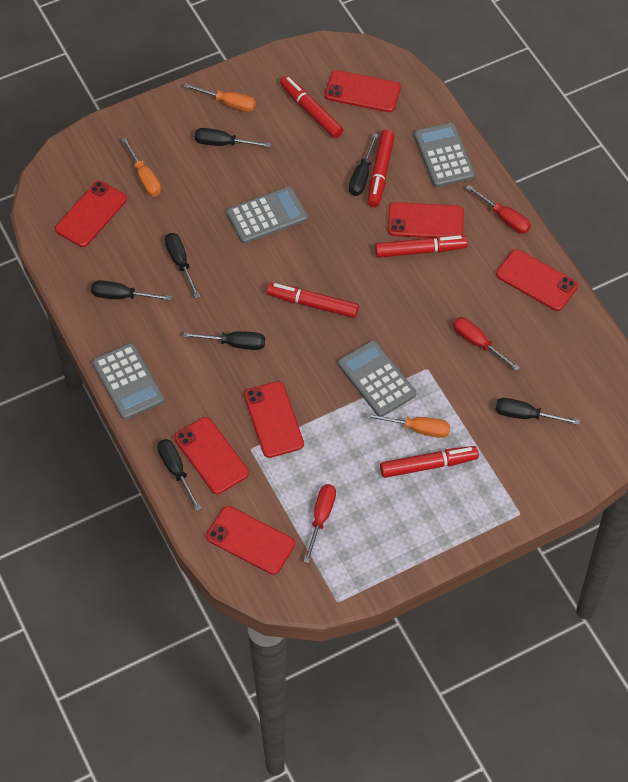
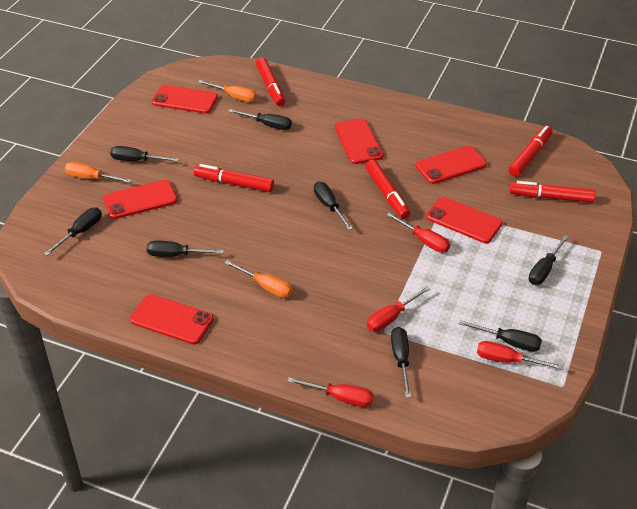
black screwdriver: [91,280,172,301] [157,439,201,511] [165,233,200,298] [183,331,265,350] [194,128,271,147] [349,133,378,196] [495,398,580,425] = 7 -> [44,208,102,256] [110,146,179,162] [147,241,224,257] [228,109,292,130] [314,182,353,230] [391,327,411,398] [459,320,542,352] [528,235,569,285] = 8
grey calculator: [92,343,164,420] [226,186,308,244] [338,340,416,417] [414,122,475,187] = 4 -> none = 0
red phone: [55,181,127,247] [174,417,249,494] [206,506,295,575] [244,381,304,458] [325,70,401,112] [388,202,464,238] [496,249,578,311] = 7 -> [103,180,177,219] [130,294,214,344] [152,85,218,114] [335,119,383,164] [416,146,487,184] [426,197,502,243] = 6
red screwdriver: [303,484,336,563] [453,317,520,371] [466,185,531,234] = 3 -> [287,377,373,407] [367,286,430,332] [387,213,450,253] [477,341,563,370] = 4

